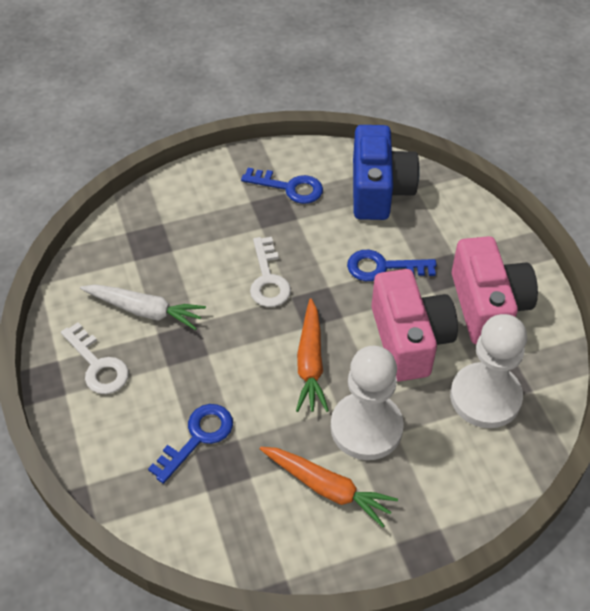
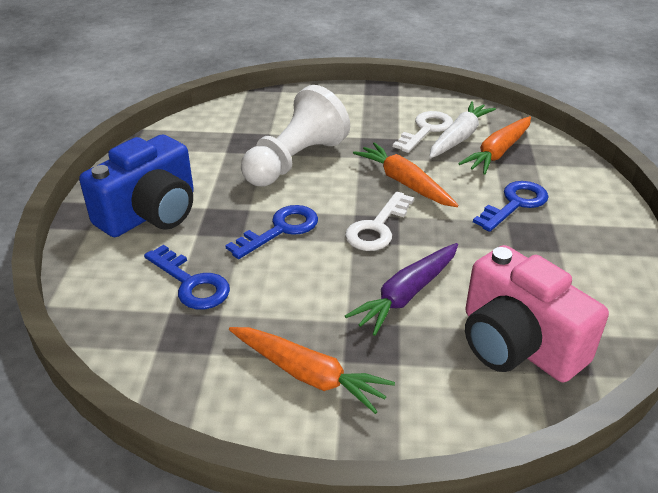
orange carrot: [259,447,398,527] [296,298,329,412] = 2 -> [229,327,395,414] [353,142,458,207] [458,116,531,175] = 3
pink camera: [372,269,458,381] [452,236,538,344] = 2 -> [465,245,609,382] = 1
purple carrot: none = 0 -> [345,243,458,336] = 1
white pawn: [331,346,404,460] [450,314,527,428] = 2 -> [241,85,350,186] = 1

